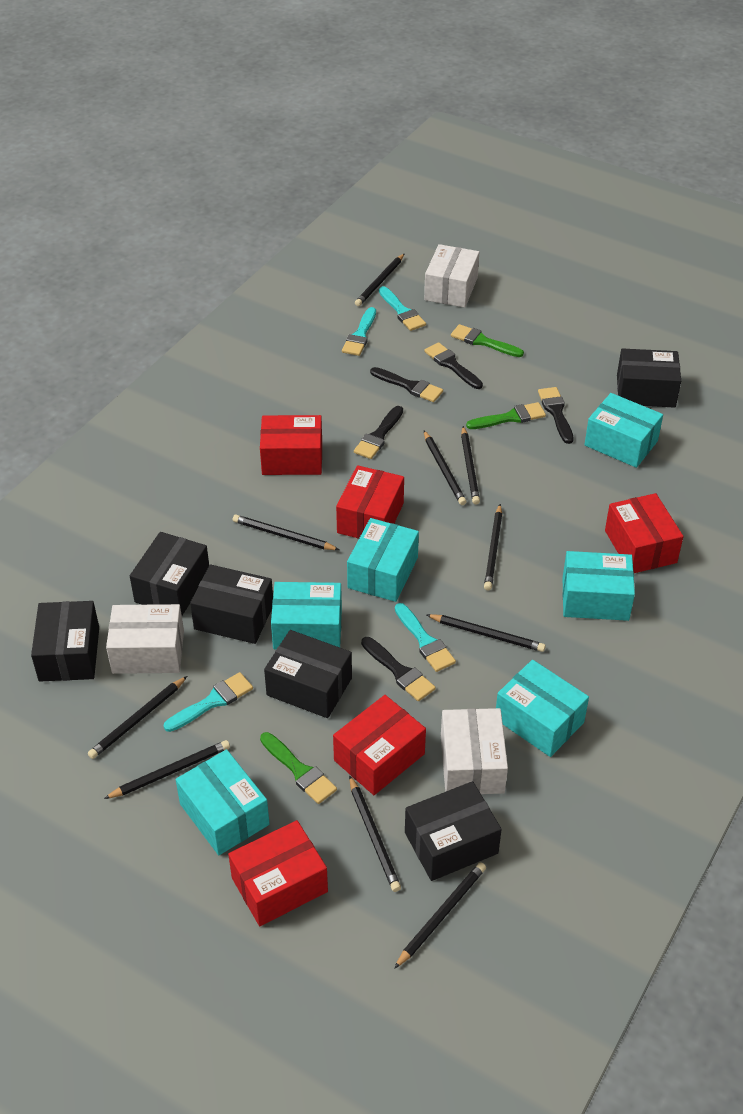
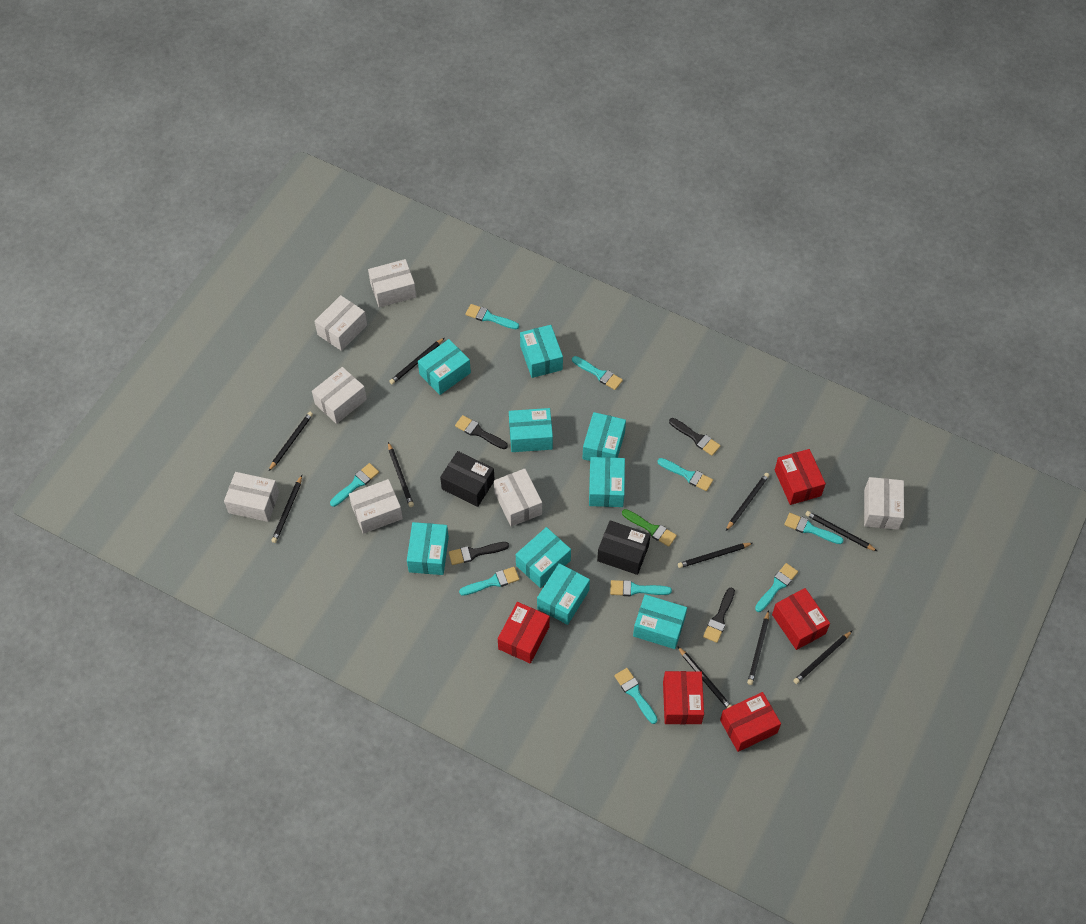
black box: [31,601,99,682] [130,532,209,615] [190,565,273,644] [264,630,352,718] [405,781,502,881] [617,348,681,408] = 6 -> [440,451,495,507] [597,520,651,575] = 2
black brush: [354,406,403,459] [361,637,436,701] [370,367,443,402] [424,343,483,389] [538,387,574,444] = 5 -> [449,542,509,565] [455,415,508,449] [669,418,721,456] [703,587,735,643] = 4
green brush: [260,732,337,804] [451,324,524,357] [466,402,546,429] = 3 -> [622,509,677,547] = 1
turquoise box: [176,749,270,855] [271,582,342,649] [347,518,419,602] [496,660,589,757] [563,551,635,621] [584,393,663,468] = 6 -> [407,522,449,575] [418,339,471,395] [509,408,553,452] [516,527,571,588] [520,325,563,378] [537,563,590,625] [582,412,626,461] [589,457,625,507] [633,594,687,649] = 9
turquoise brush: [164,672,253,732] [342,307,376,356] [379,286,426,331] [395,603,456,672] = 4 -> [330,463,379,507] [459,567,520,596] [466,304,519,329] [572,356,623,390] [610,580,672,596] [614,668,658,724] [657,458,713,491] [755,563,798,612] [784,513,844,544] = 9
white box: [106,604,184,674] [424,244,479,308] [441,708,508,794] = 3 -> [224,472,279,522] [312,367,367,424] [314,295,367,351] [349,479,403,534] [368,259,416,308] [494,468,542,527] [864,477,904,530] = 7

